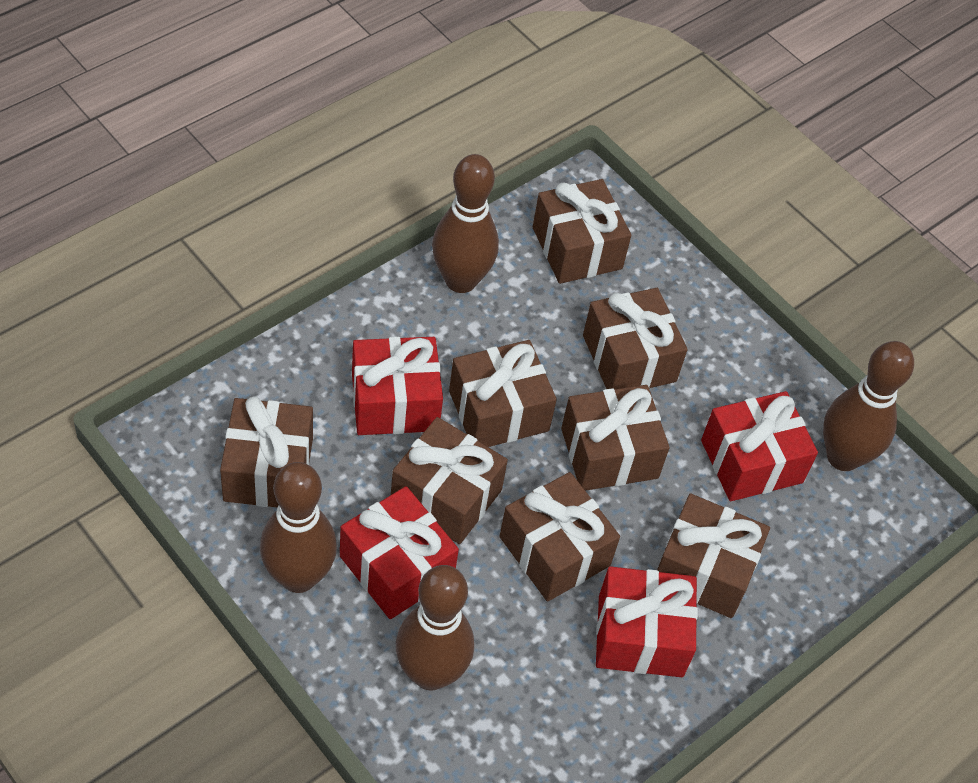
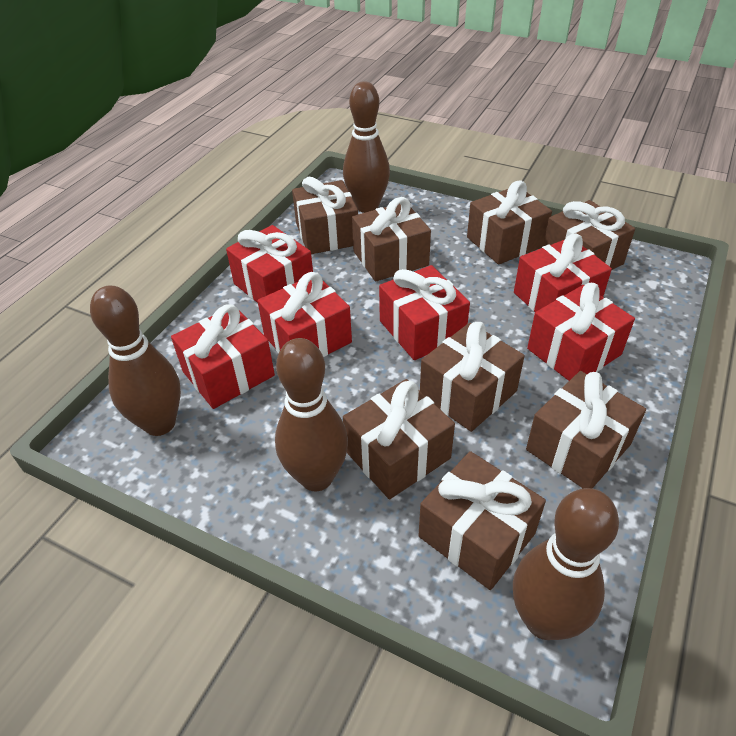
red gift: [340,486,459,619] [352,337,443,435] [596,566,698,677] [701,391,818,501] = 4 -> [171,304,275,409] [226,225,313,303] [257,272,352,357] [379,265,470,360] [514,233,612,312] [527,283,635,381] = 6

